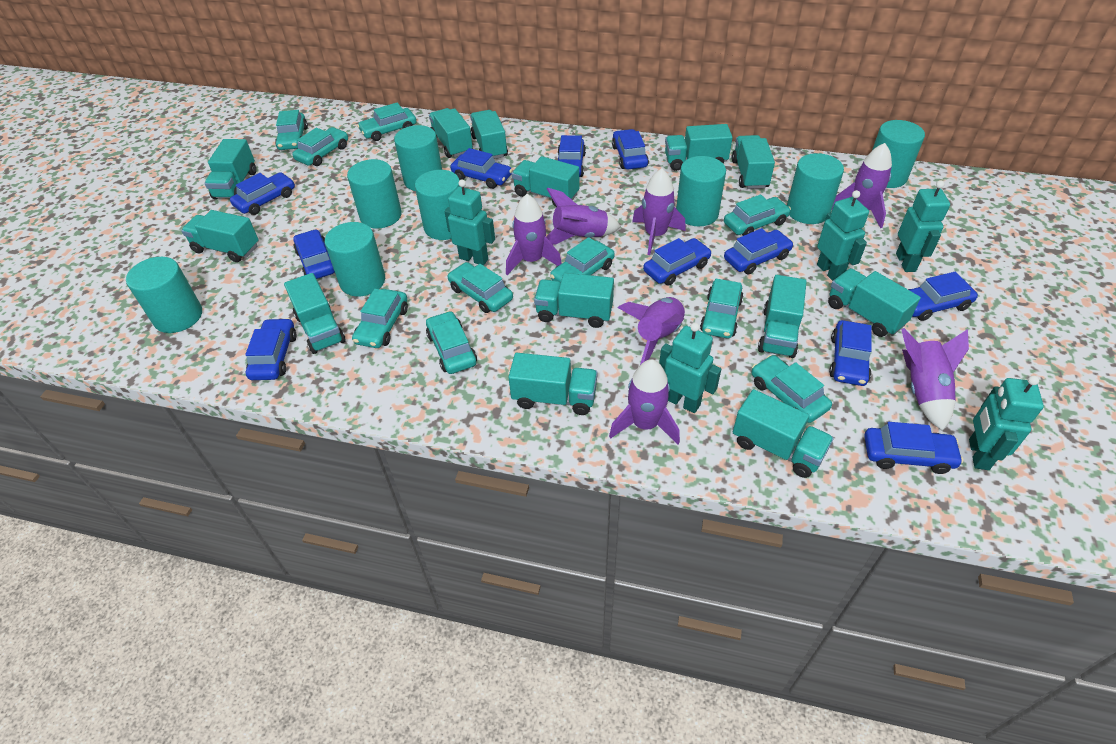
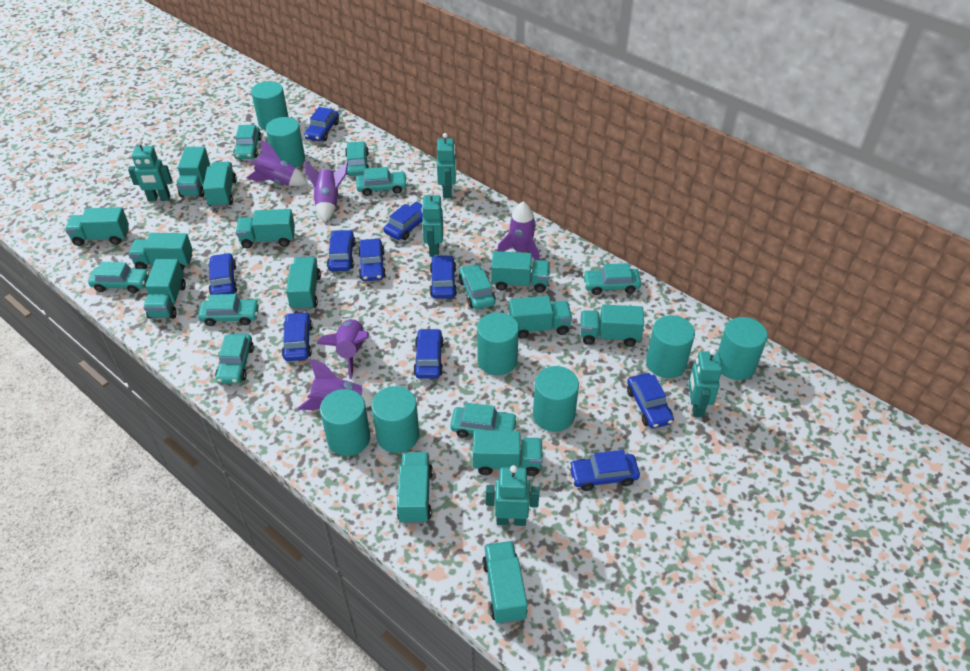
blue car: [230,172,295,215] [245,318,297,380] [293,229,335,279] [450,148,512,189] [558,135,586,177] [612,129,649,169] [643,238,712,286] [724,228,793,275] [829,320,872,386] [864,422,963,474] [908,272,978,321] = 11 -> [208,253,237,295] [282,312,313,361] [304,107,339,141] [327,230,356,271] [358,239,386,281] [384,202,423,240] [413,329,444,379] [430,255,457,299] [569,450,640,491] [627,373,674,429] = 10
purple rocket: [506,194,562,275] [546,188,621,244] [609,359,680,444] [618,297,685,365] [632,168,686,255] [832,143,892,228] [901,328,969,431] = 7 -> [247,140,308,186] [298,359,375,410] [304,161,348,222] [317,319,369,379] [497,201,540,260] = 5
turquoise car: [275,110,308,150] [292,127,348,166] [352,289,408,348] [357,103,416,141] [426,311,477,374] [448,262,513,313] [550,237,615,283] [700,279,743,338] [724,195,791,236] [751,355,832,423] = 10 -> [88,262,149,293] [198,294,259,326] [215,334,254,384] [233,125,262,159] [345,141,369,176] [356,167,408,196] [450,403,518,438] [459,264,496,310] [583,263,641,295] = 9

